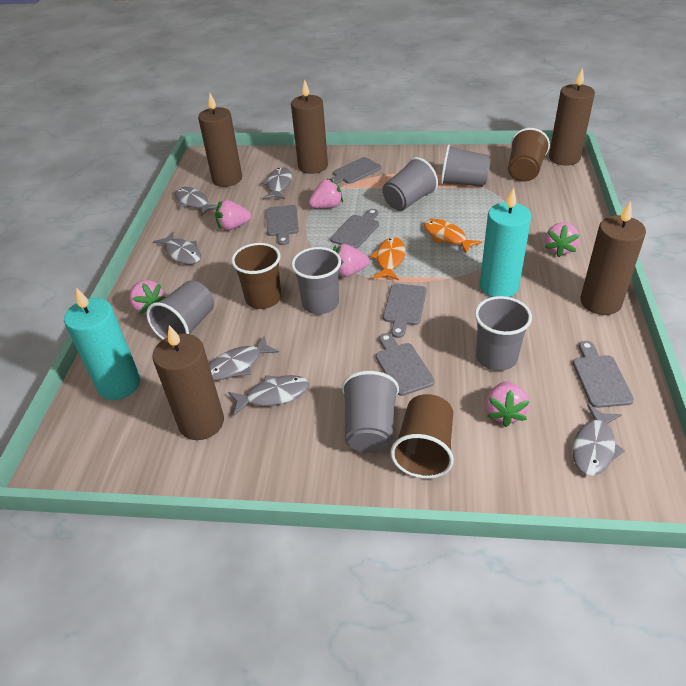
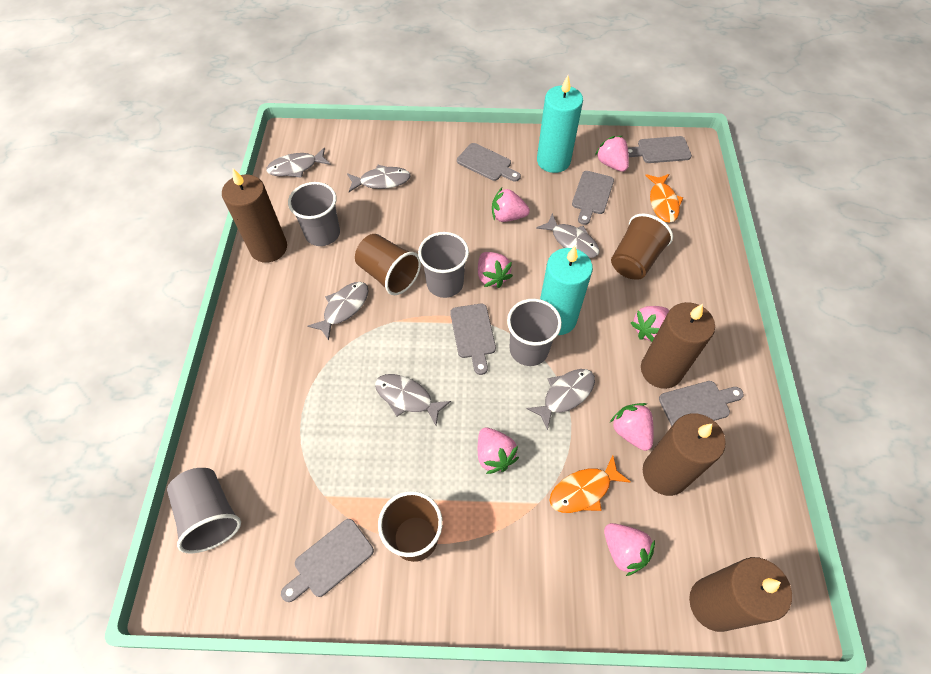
brown candle: [152,325,224,440] [198,93,242,187] [291,80,328,174] [549,68,595,166] [581,201,646,315] = 5 -> [222,168,287,263] [641,302,715,389] [643,414,726,496] [689,557,792,632] = 4
grey cup: [146,280,214,340] [291,247,341,314] [342,371,399,453] [382,157,438,211] [440,144,491,187] [475,296,532,371] = 6 -> [167,468,241,553] [288,182,340,246] [418,232,469,298] [507,299,562,366] = 4
pink strawberry: [129,280,165,314] [215,200,251,230] [309,179,343,209] [333,244,369,278] [486,382,530,427] [545,222,580,257] = 6 -> [478,252,513,288] [478,428,519,474] [492,188,530,222] [595,136,629,172] [604,523,655,576] [610,403,654,451] [631,306,669,341] = 7

